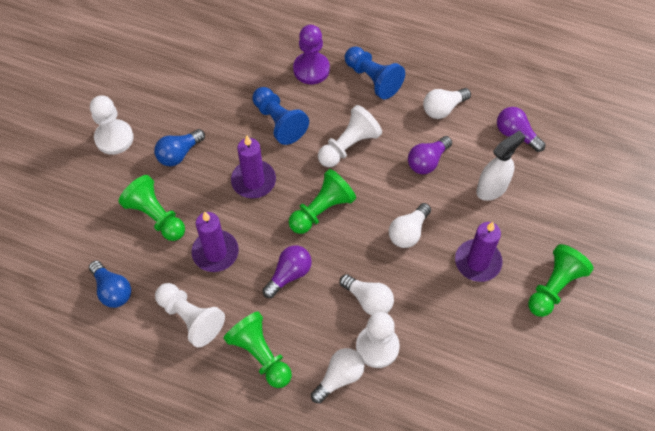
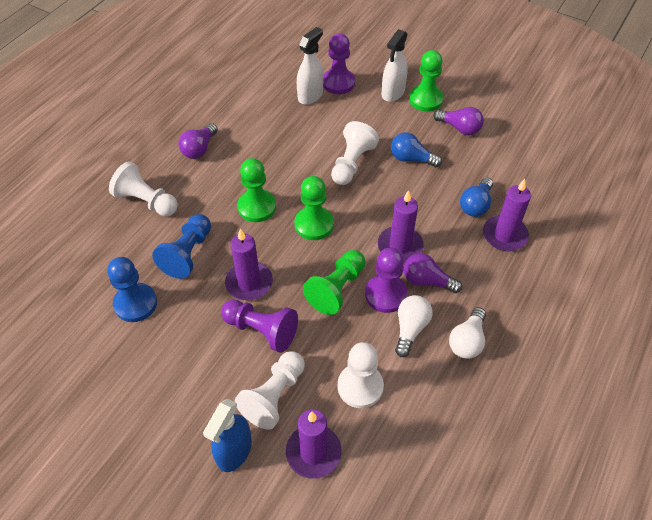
blue spray bottle: none = 0 -> [203,399,252,472] = 1
purple candle: [192,212,239,272] [231,136,276,198] [455,222,503,282] = 3 -> [225,229,273,300] [286,409,342,479] [378,190,424,262] [483,179,531,251] = 4
purple pawn: [293,25,330,84] = 1 -> [221,300,298,353] [323,33,355,94] [365,248,408,313] = 3
white light bulb: [311,348,365,403] [340,274,394,316] [389,203,431,248] [423,88,471,119] = 4 -> [395,295,433,357] [449,307,486,359] = 2
white spray bottle: [476,131,525,201] = 1 -> [297,27,324,105] [382,29,408,102] = 2

